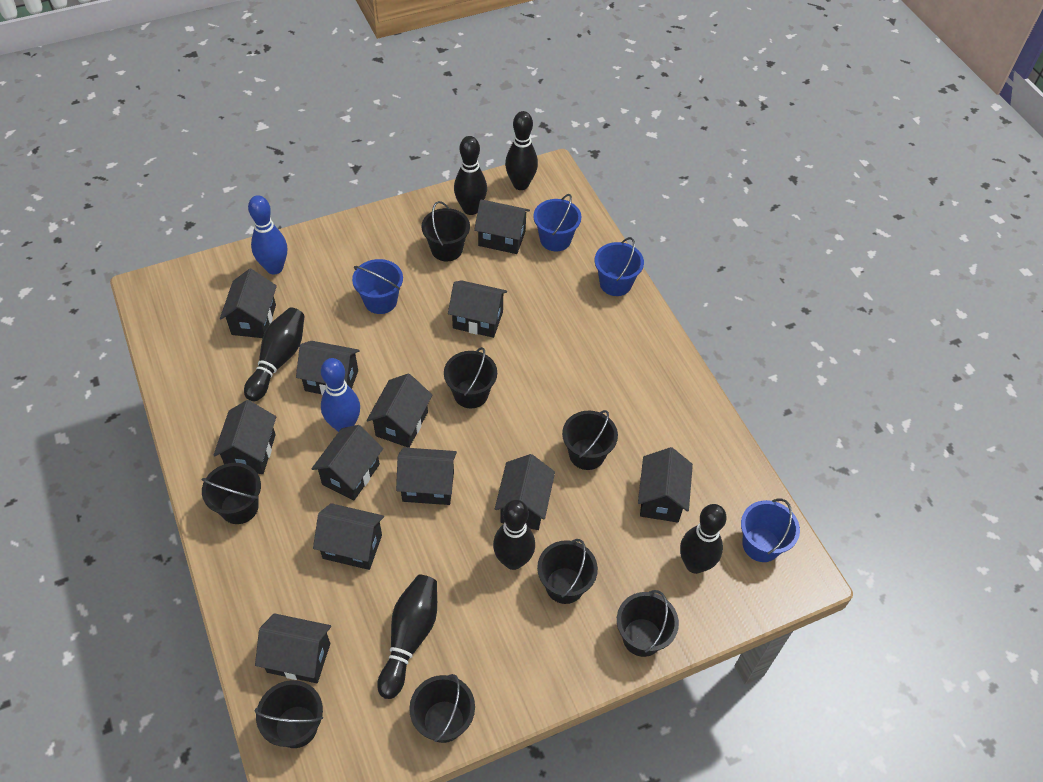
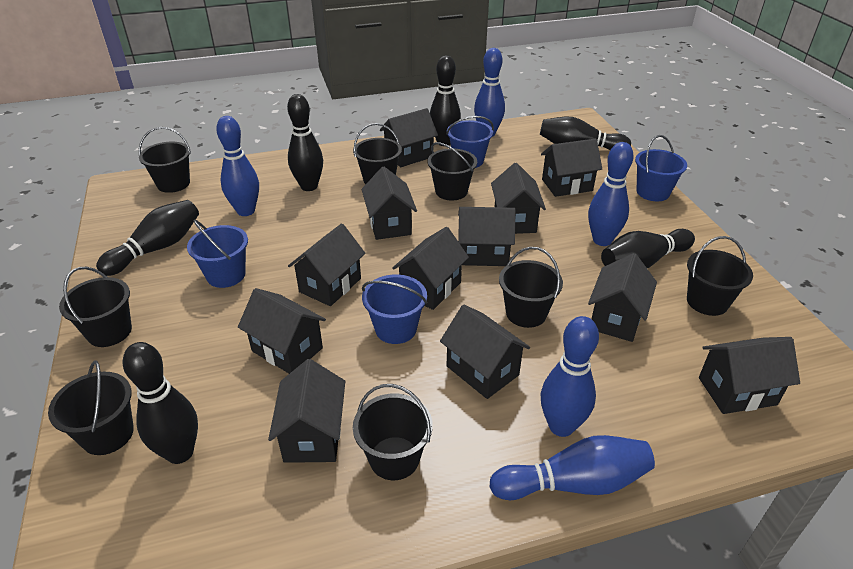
blue bowling pin: [248,195,287,274] [321,358,360,432] = 2 -> [216,116,259,216] [474,48,505,137] [490,435,655,500] [541,316,599,437] [588,142,634,246] = 5

